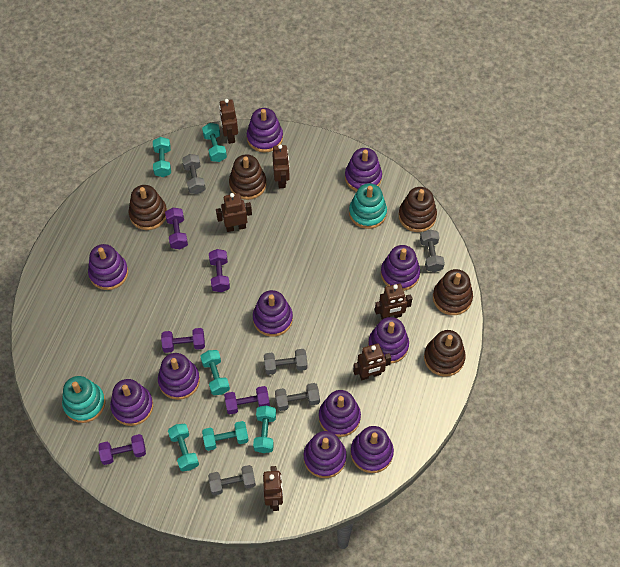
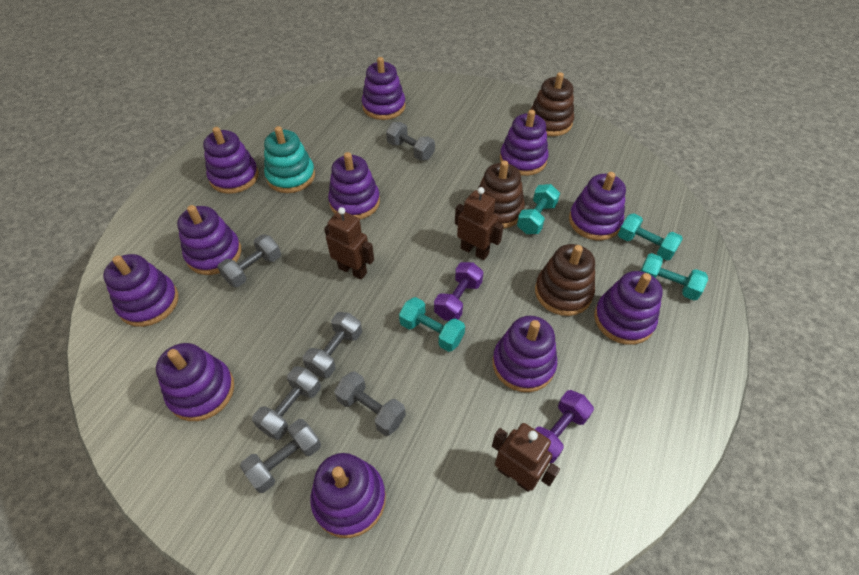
brown robot: [216,193,252,232] [219,99,238,144] [263,466,283,511] [272,145,290,188] [353,343,391,380] [375,284,412,319] = 6 -> [324,207,374,280] [455,187,504,260] [492,423,560,492] = 3
brown stacking toy: [129,185,167,230] [229,154,267,200] [399,187,437,232] [424,330,466,377] [433,269,473,315] = 5 -> [477,160,525,229] [530,72,574,136] [535,244,595,316] = 3
grey dumbbell: [182,154,206,194] [208,465,256,496] [264,349,308,375] [275,383,320,411] [420,230,445,272] = 5 -> [217,234,281,287] [240,419,321,493] [252,366,321,440] [303,312,362,378] [334,371,406,436] [386,122,435,161] = 6
purple dumbbell: [98,434,146,465] [161,328,205,353] [165,208,188,249] [209,249,230,292] [224,386,270,414] = 5 -> [434,262,483,321] [535,390,594,463] = 2
turquoise dumbbell: [153,137,171,177] [168,424,199,471] [200,350,230,395] [202,123,227,162] [202,421,249,451] [253,406,276,453] = 6 -> [399,297,465,352] [517,184,560,234] [618,213,683,261] [641,253,708,300] = 4
turquoise stacking toy: [62,376,106,423] [349,183,387,229] = 2 -> [264,126,315,193] = 1

